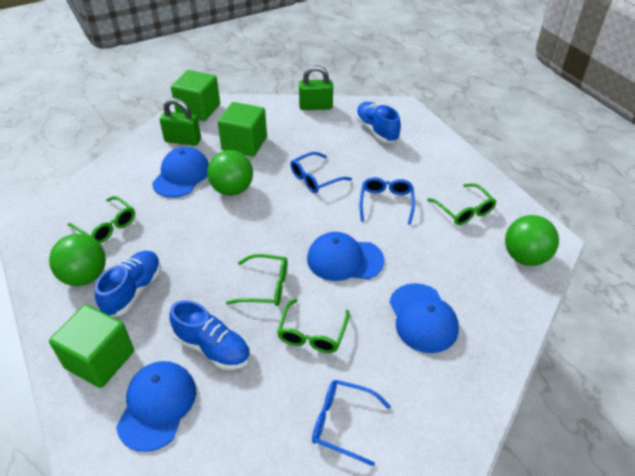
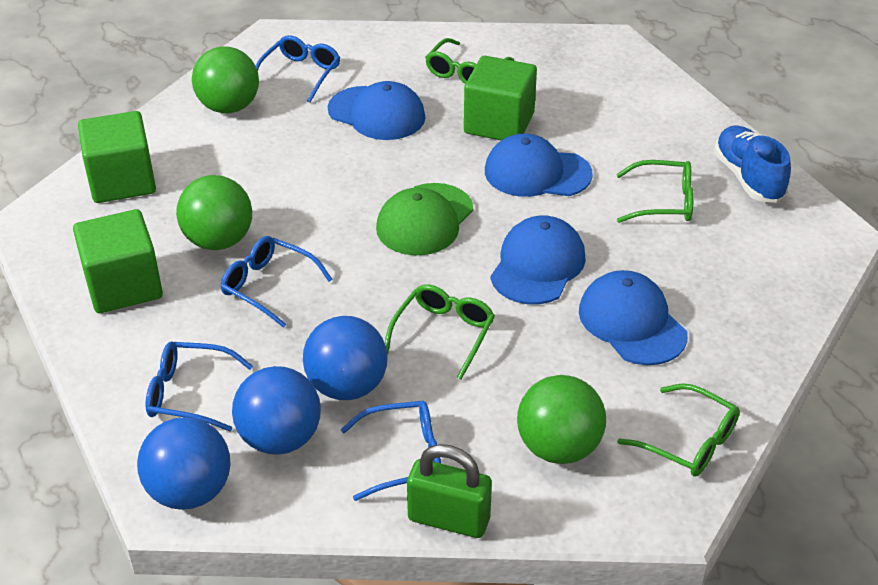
blue ball: none = 0 -> [137,417,231,510] [232,366,321,455] [303,316,388,400] = 3
blue glasses: [290,152,352,193] [312,380,391,466] [360,177,415,225] = 3 -> [146,341,253,432] [221,236,333,328] [256,35,340,102] [340,401,441,501] = 4
blue shoe: [95,251,161,317] [169,300,250,370] [356,102,401,143] = 3 -> [714,125,791,203] = 1
green cap: none = 0 -> [376,183,473,256] = 1
green padlock: [160,98,201,146] [299,65,333,110] = 2 -> [407,444,492,538] = 1

